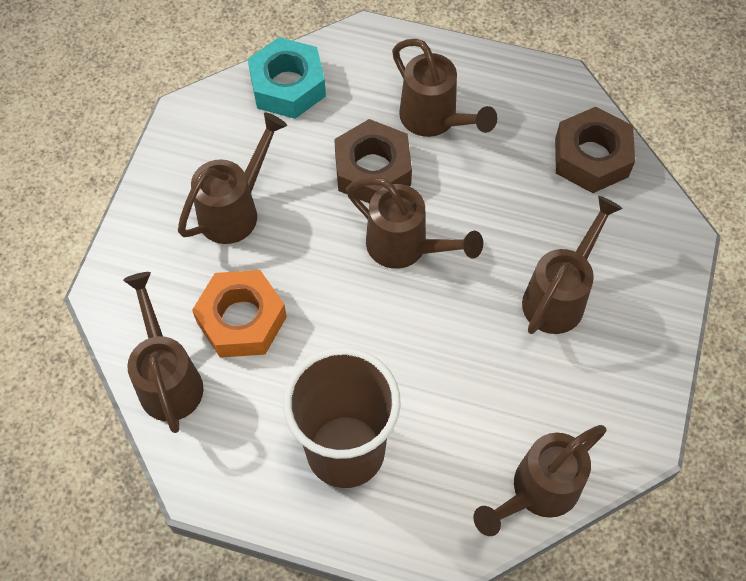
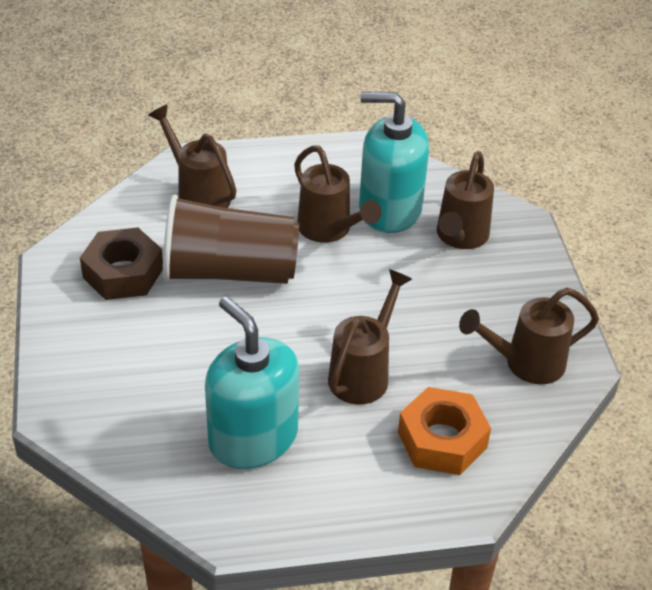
brown nut: [334,119,412,203] [555,107,635,193] = 2 -> [80,228,163,300] = 1
brown watering can: [123,272,204,433] [178,112,287,244] [346,177,483,269] [392,39,497,137] [473,425,607,536] [522,196,623,334] = 6 -> [148,105,237,208] [294,145,381,243] [328,269,412,405] [437,151,494,249] [459,288,599,384] = 5
turquoise nut: [248,37,326,119] = 1 -> none = 0
turquoise soap dispenser: none = 0 -> [205,296,299,469] [359,92,429,233] = 2

